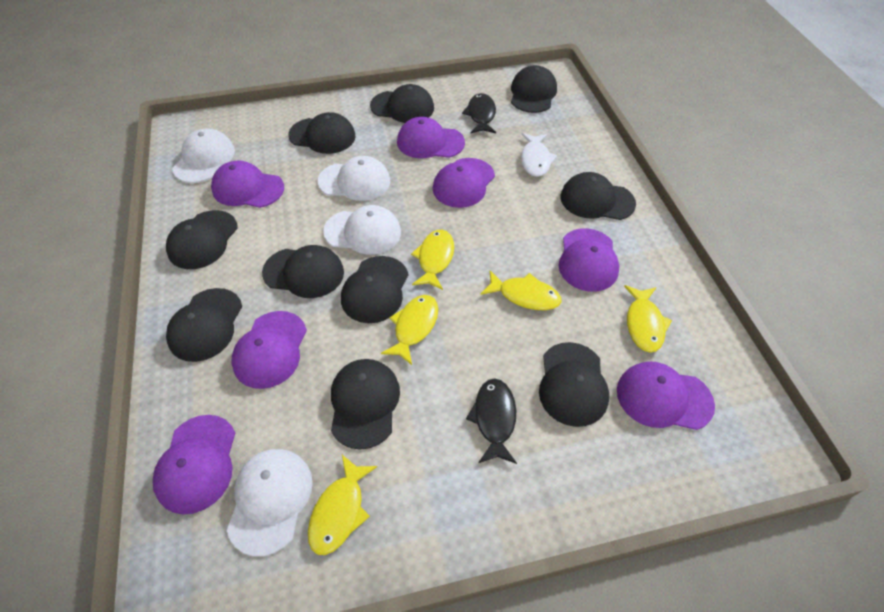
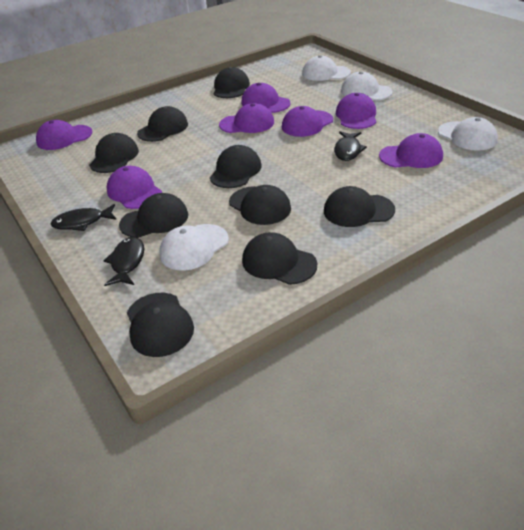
black cap: [166,210,238,269] [166,288,242,362] [262,245,344,298] [288,112,355,154] [331,359,400,450] [341,256,409,323] [370,84,434,123] [511,65,557,113] [539,342,609,427] [561,172,636,220] = 10 -> [89,133,139,173] [119,193,188,238] [127,293,194,357] [137,106,188,142] [210,145,262,188] [213,67,250,98] [229,185,291,225] [242,232,317,285] [324,186,395,227] = 9
black fish: [462,93,496,133] [466,378,517,464] = 2 -> [51,204,117,231] [104,237,144,286] [334,131,367,161] = 3
white fish: [521,133,557,177] = 1 -> none = 0
yellow fish: [308,455,377,555] [381,295,438,365] [411,230,454,290] [480,271,562,310] [624,285,672,352] = 5 -> none = 0

